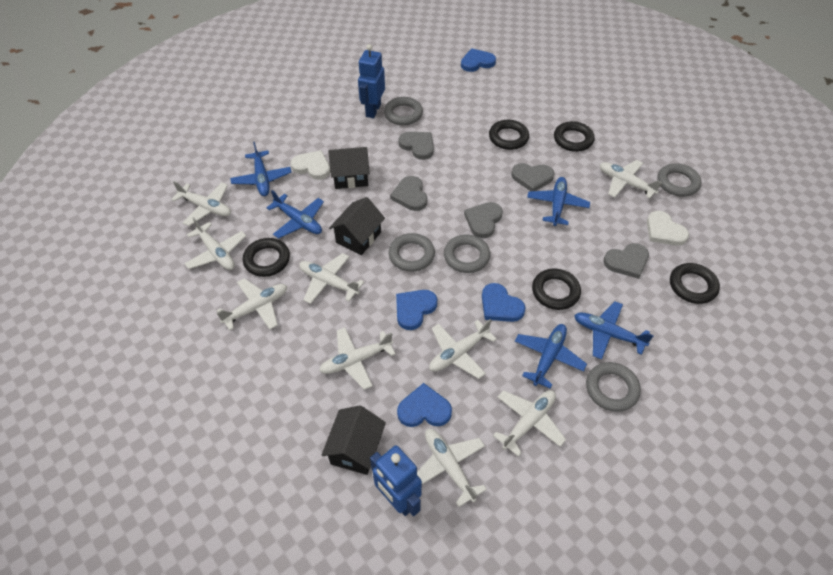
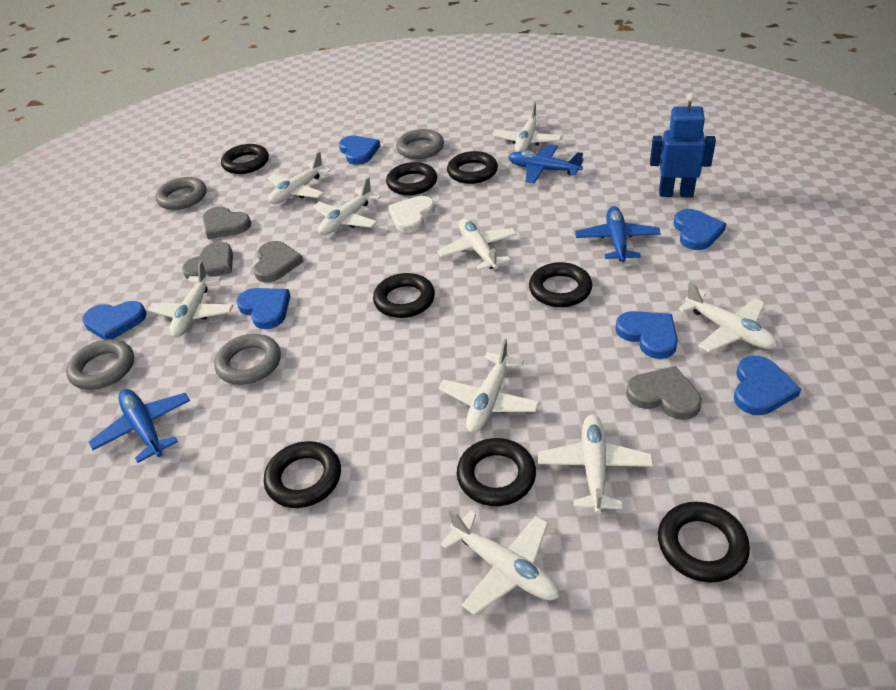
black house: [321,405,386,475] [328,147,370,189] [329,197,385,255] = 3 -> none = 0
black ring: [243,238,290,277] [489,120,529,150] [532,269,581,310] [554,121,595,152] [670,263,720,304] = 5 -> [221,144,269,174] [264,441,341,508] [373,273,435,318] [386,162,437,195] [447,151,498,184] [457,438,536,506] [529,262,592,307] [658,502,750,583] = 8
blue heart: [396,290,437,330] [397,383,452,427] [461,48,496,72] [482,283,526,322] = 4 -> [82,301,146,340] [236,288,290,329] [339,136,380,165] [616,311,678,359] [674,209,727,250] [734,355,801,415] = 6
blue plane: [230,142,292,196] [266,190,324,239] [515,324,587,389] [527,177,590,226] [574,301,654,360] = 5 -> [89,389,190,463] [508,144,584,183] [575,206,661,262] = 3
blue robot: [358,44,385,118] [370,445,422,516] = 2 -> [650,93,716,197] = 1
grey heart: [390,176,427,211] [398,132,434,160] [464,202,503,238] [511,163,554,191] [604,243,649,279] = 5 -> [182,242,233,280] [203,206,251,240] [253,241,303,282] [626,366,702,420] = 4
grey ring: [384,97,423,125] [389,233,435,272] [444,235,490,273] [586,362,641,412] [657,163,702,197] = 5 -> [66,339,134,390] [155,177,207,210] [214,334,281,385] [396,129,444,159] = 4
white heart: [291,150,330,180] [647,211,689,246] = 2 -> [388,196,435,233] = 1

